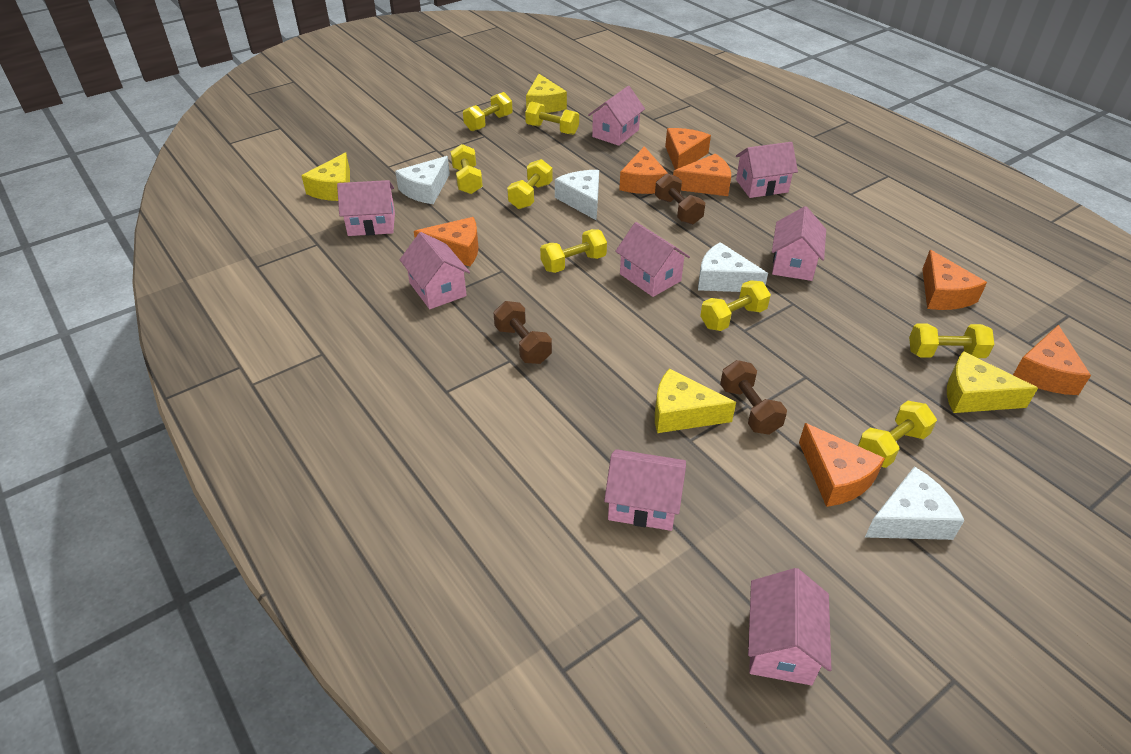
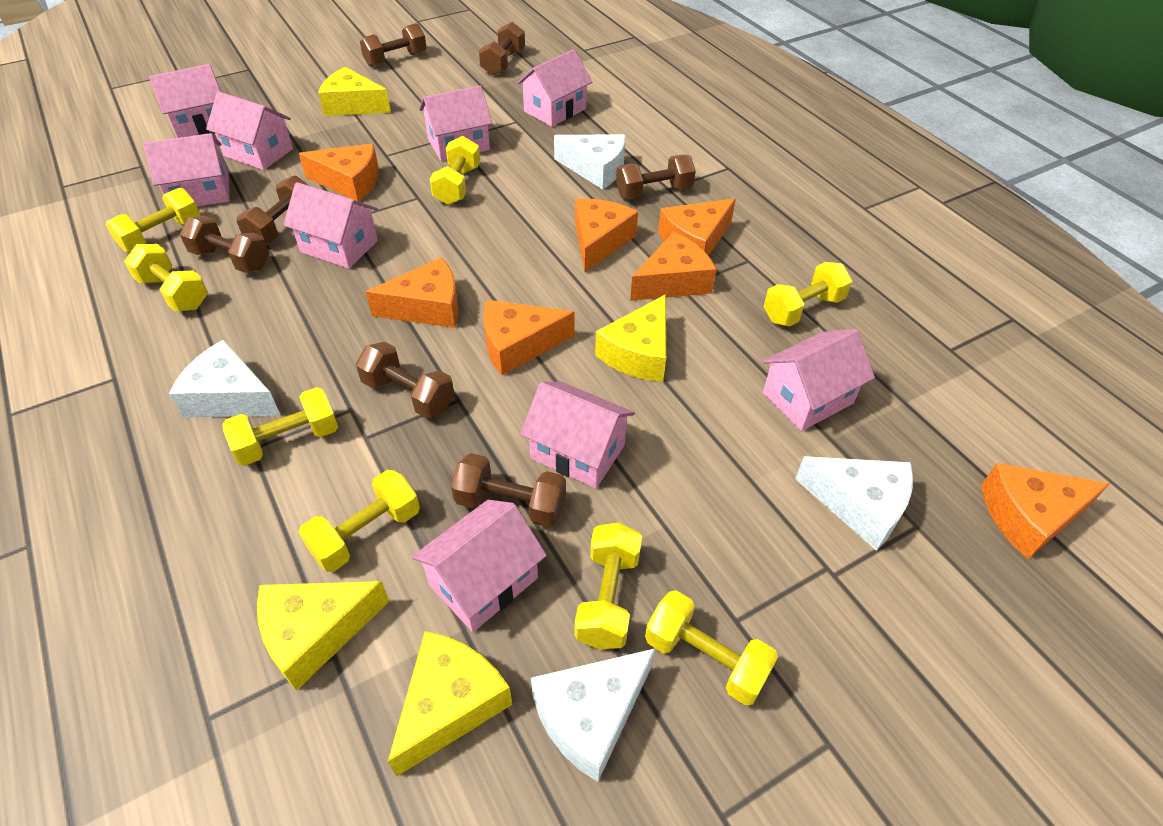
brown dumbbell: [494,301,552,364] [655,173,705,225] [720,360,787,435] = 3 -> [180,216,269,273] [236,175,309,244] [356,342,454,419] [360,23,427,67] [451,453,566,527] [479,22,525,75] [616,155,696,199] = 7
pink house: [337,180,395,236] [400,232,470,309] [588,86,645,146] [604,449,686,531] [615,222,690,297] [736,142,798,198] [748,568,831,685] [772,206,826,281] = 8 -> [143,133,230,206] [149,64,221,138] [206,92,293,170] [283,182,378,269] [412,500,547,632] [419,86,492,161] [517,49,592,127] [520,382,635,488] [762,329,875,431] = 9

